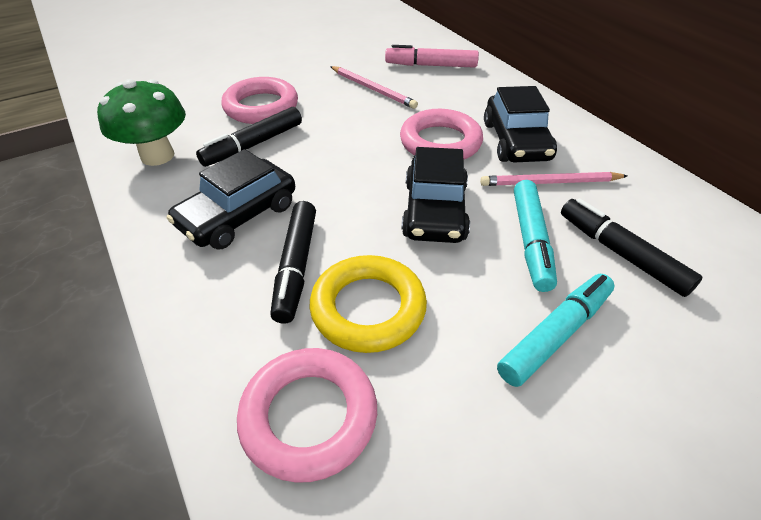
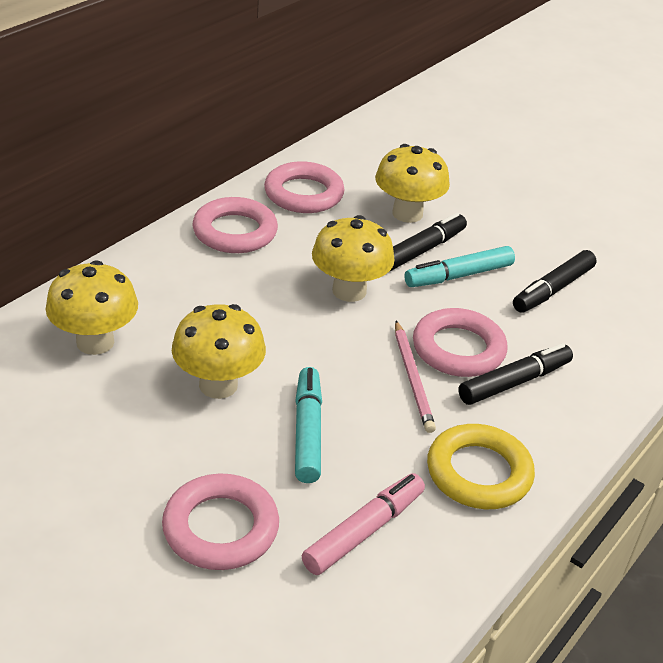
black car: [167,149,295,249] [401,147,470,243] [484,86,557,162] = 3 -> none = 0
green mushroom: [97,79,186,166] = 1 -> none = 0
pink pencil: [330,66,418,109] [480,172,627,186] = 2 -> [395,321,436,433] = 1
pink ring: [221,77,298,124] [237,348,377,483] [400,109,483,160] = 3 -> [162,474,279,570] [193,197,278,253] [264,161,345,213] [413,308,507,377] = 4
yellow mushroom: none = 0 -> [46,260,138,355] [172,304,266,399] [312,215,395,302] [375,144,450,223] = 4

